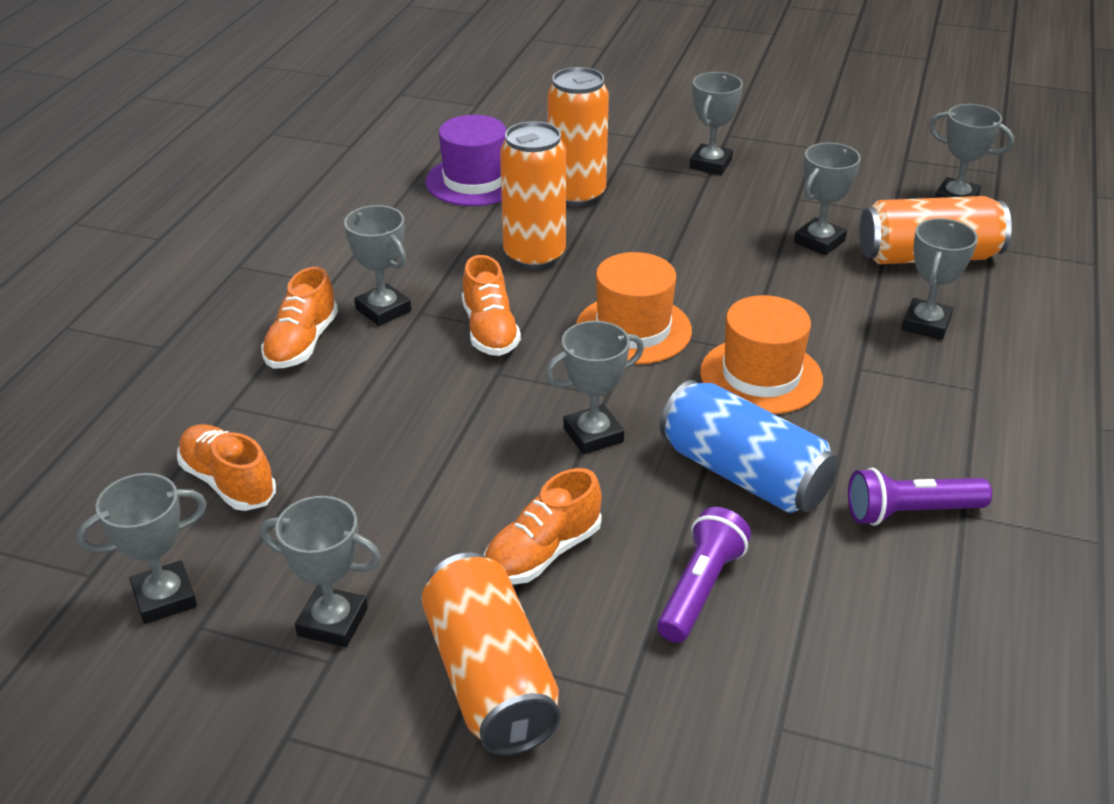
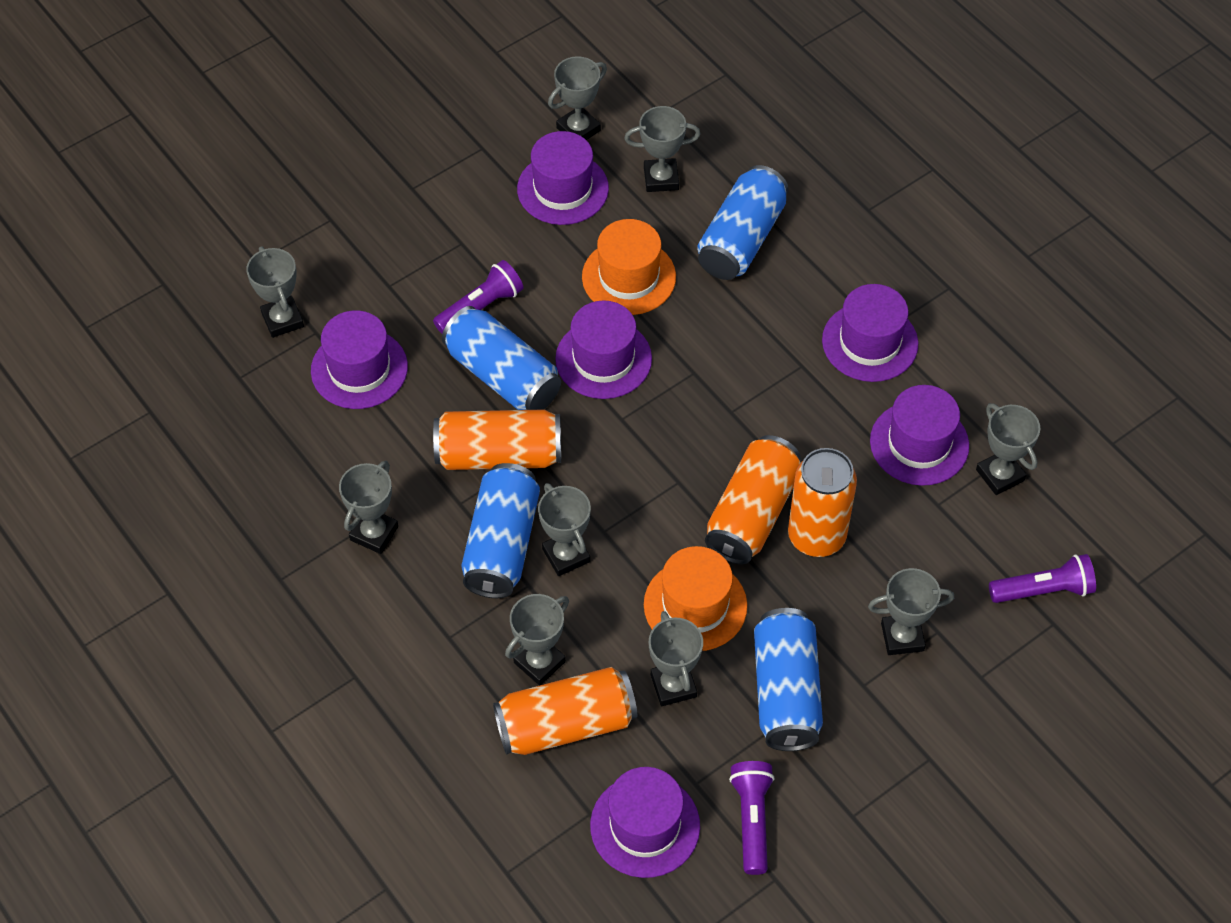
blue can: [660,380,838,513] = 1 -> [442,306,561,410] [461,463,540,598] [697,165,788,280] [754,608,823,751] = 4
grey trophy: [77,473,207,624] [260,496,381,647] [344,205,411,326] [545,321,644,454] [690,72,743,175] [794,143,861,255] [902,218,978,340] [929,104,1014,198] = 8 -> [246,246,304,338] [339,461,398,554] [505,594,569,686] [538,483,591,576] [548,56,607,140] [624,106,700,192] [649,611,703,706] [868,568,954,655] [976,403,1040,495] = 9
orange shoe: [177,424,276,511] [261,267,338,369] [462,255,521,356] [484,468,602,585] = 4 -> none = 0
purple flashlight: [657,507,751,643] [848,468,992,526] = 2 -> [433,260,523,334] [729,761,774,875] [989,554,1096,603] = 3
purple hat: [425,115,506,206] = 1 -> [311,310,408,409] [517,131,609,225] [555,300,652,399] [590,767,700,878] [822,284,918,382] [870,385,969,486] = 6

